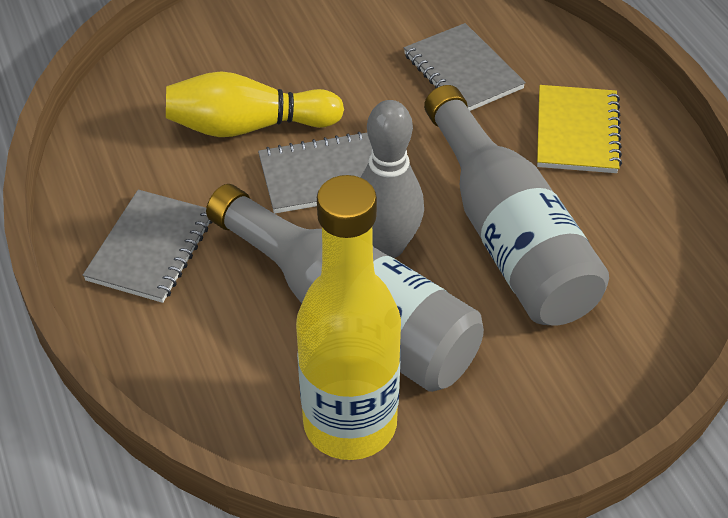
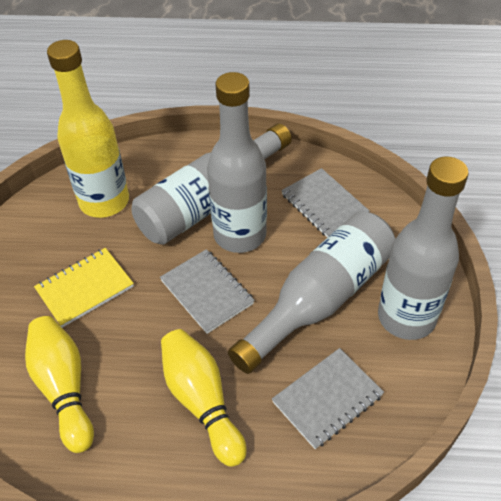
grey bottle: [206,184,484,392] [424,85,609,325] = 2 -> [131,123,292,245] [207,72,267,253] [228,211,395,374] [378,157,469,340] = 4
grey bowling pin: [360,100,424,258] = 1 -> none = 0
yellow bowling pin: [166,71,344,137] = 1 -> [25,316,94,453] [161,329,247,467] = 2

